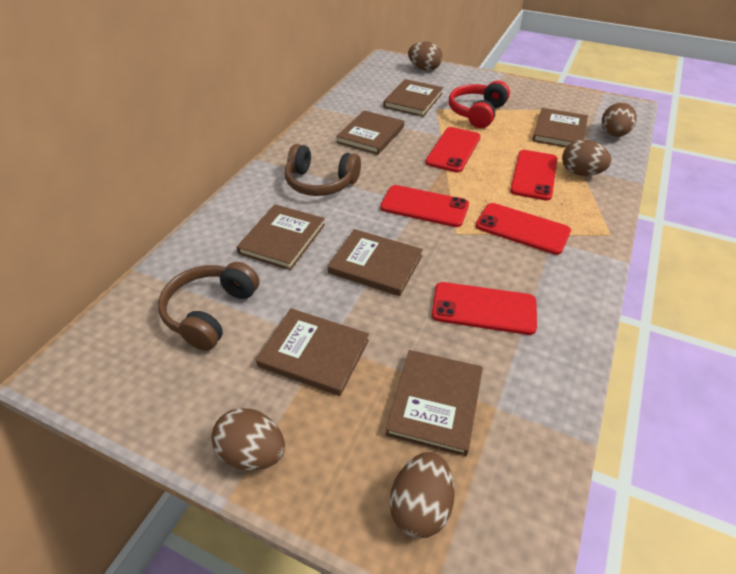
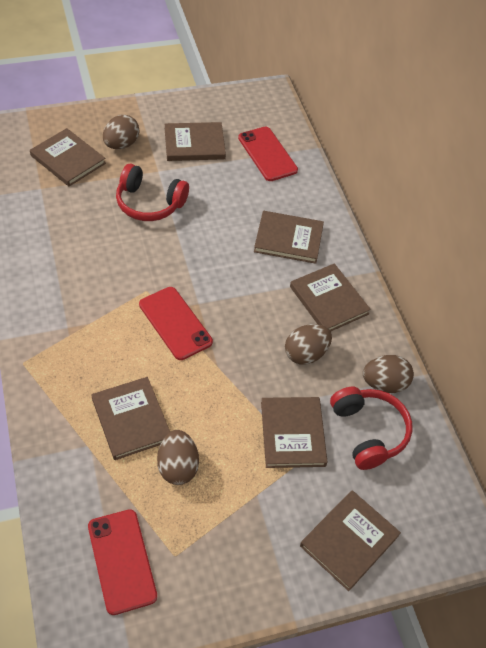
brown egg: [212,408,285,470] [390,452,455,538] [408,41,443,71] [562,140,612,176] [602,102,637,137] = 5 -> [103,115,139,149] [157,430,199,485] [285,324,332,365] [363,355,414,393] = 4
brown headphones: [158,262,259,351] [285,144,361,196] = 2 -> none = 0
red headphones: [449,81,510,128] = 1 -> [116,164,189,221] [330,387,413,470] = 2
red phone: [380,185,469,227] [425,127,481,173] [432,282,537,335] [476,203,571,255] [510,150,557,200] = 5 -> [88,509,157,615] [139,287,213,360] [238,126,298,181] = 3

